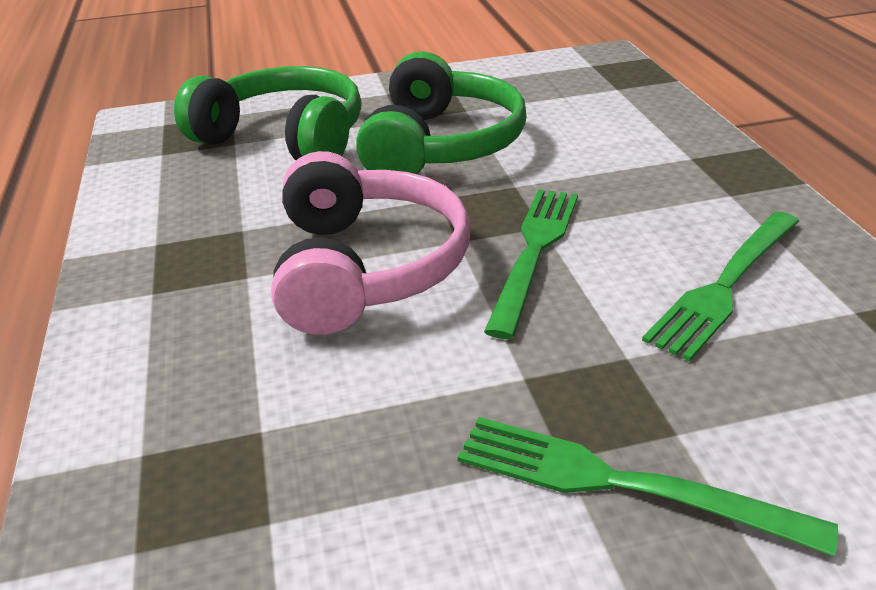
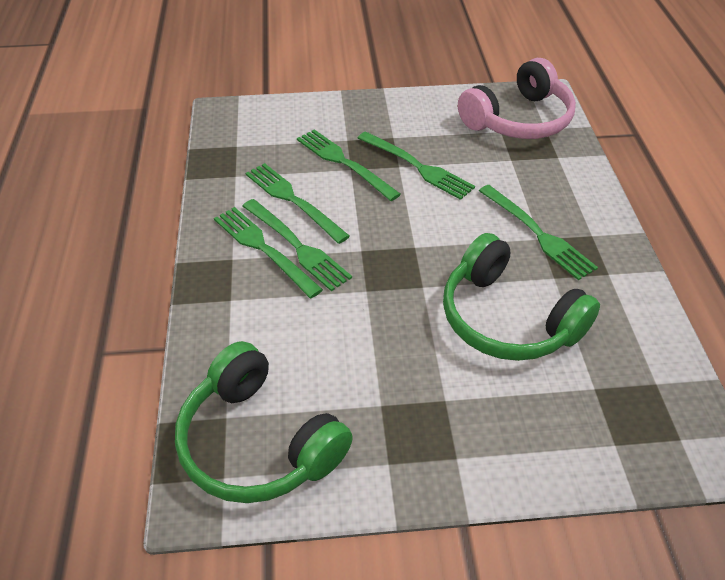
green fork: [457,417,838,557] [484,189,578,339] [642,211,799,361] = 3 -> [214,207,323,298] [242,199,352,291] [246,163,350,244] [297,129,401,201] [358,131,475,200] [479,185,598,280] = 6

